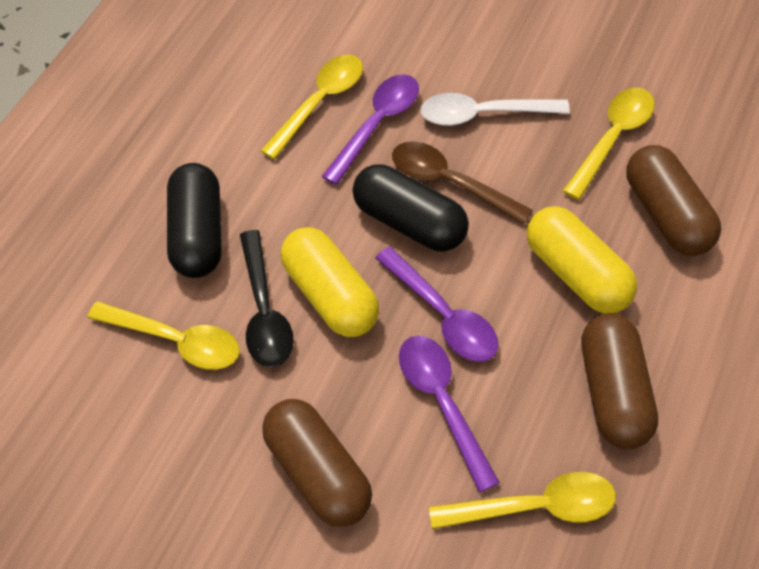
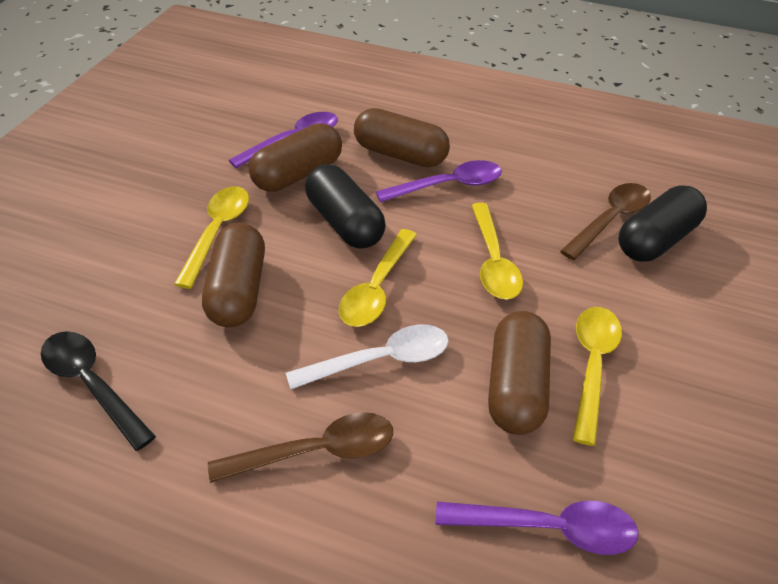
brown capsule: [262,399,372,527] [581,314,658,449] [626,145,721,256] = 3 -> [202,223,265,328] [248,123,342,192] [354,108,450,167] [488,311,551,435] = 4
brown spoon: [392,141,533,224] = 1 -> [208,412,393,483] [560,183,651,260] = 2
yellow capsule: [281,227,379,337] [527,206,637,314] = 2 -> none = 0

